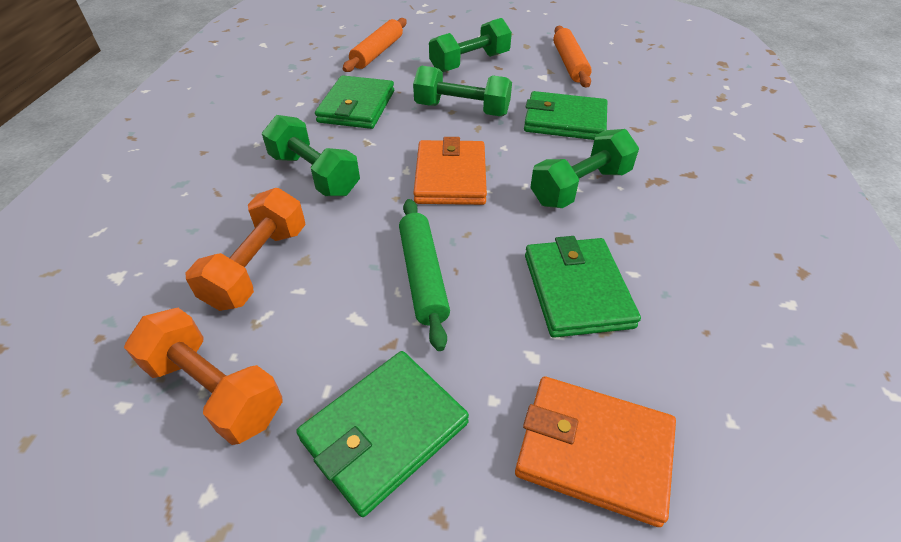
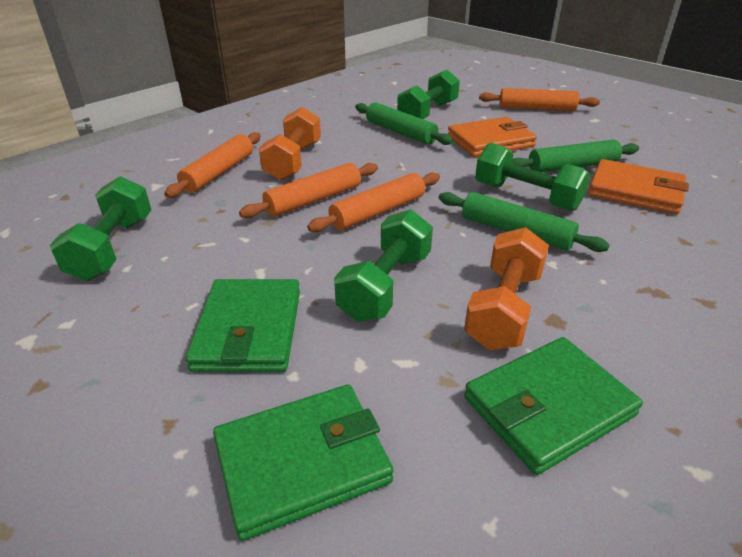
green rolling pin: [399,199,450,351] = 1 -> [355,102,453,145] [439,192,610,252] [512,140,639,172] = 3
green wallet: [296,351,469,517] [315,75,394,129] [524,91,607,140] [525,236,641,338] = 4 -> [186,279,300,372] [213,384,394,541] [464,337,643,475] = 3
orange rolling pin: [343,18,407,72] [553,26,592,87] = 2 -> [164,132,261,198] [239,163,378,218] [307,172,440,232] [479,88,600,111] = 4

